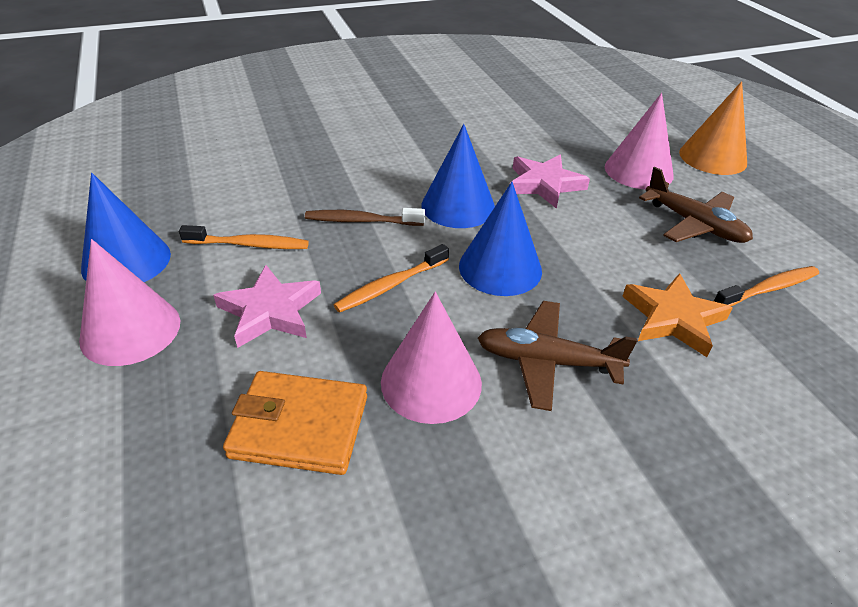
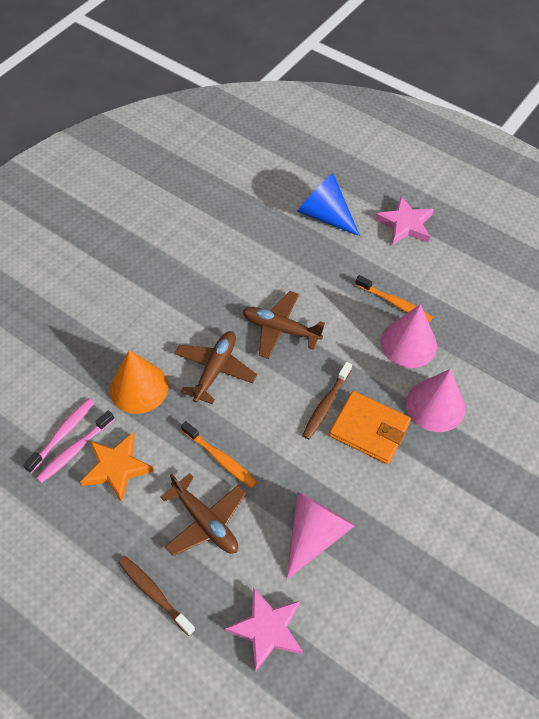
blue cone: [81,173,171,282] [422,124,495,228] [459,182,542,296] = 3 -> [297,173,360,236] = 1
brown plane: [478,301,637,411] [639,167,753,243] = 2 -> [160,473,246,556] [175,331,257,405] [243,291,325,359] = 3
brown toothbrush: [305,208,425,226] = 1 -> [118,556,195,636] [302,362,352,439] = 2
orange toothbrush: [179,225,309,249] [334,244,449,313] [714,266,819,307] = 3 -> [181,421,257,488] [355,275,433,323] = 2
pink toothbrush: none = 0 -> [23,398,94,473] [36,410,115,483] = 2

